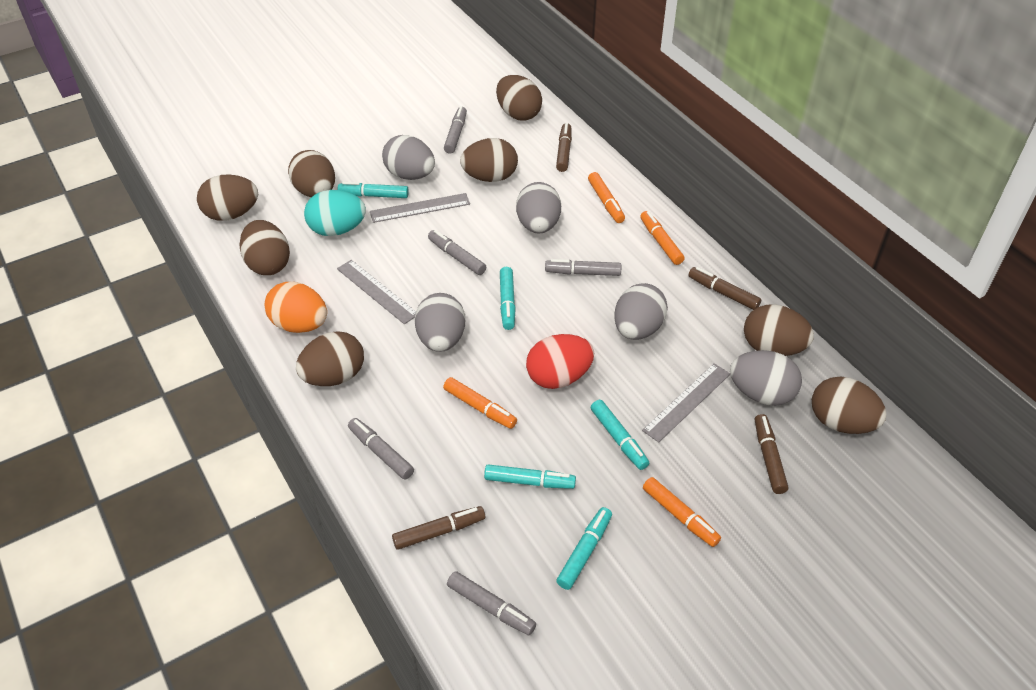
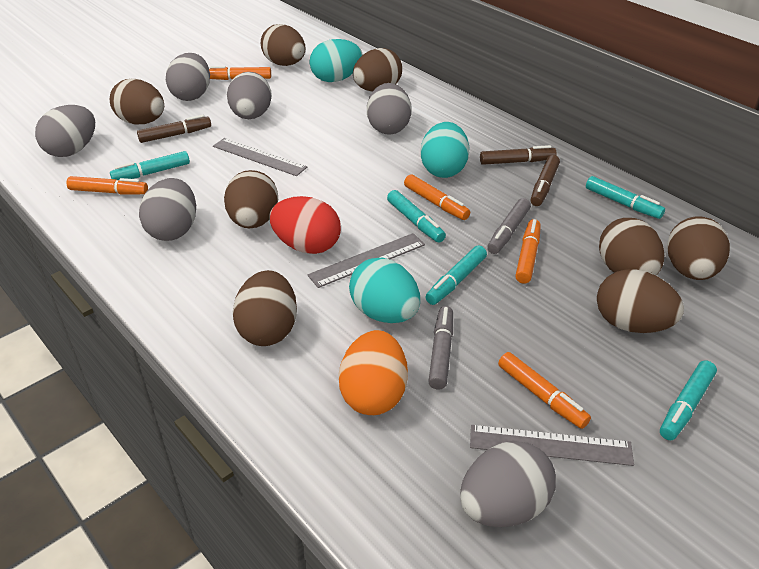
brown marker: [392,506,485,550] [556,123,572,172] [688,267,761,310] [755,414,788,494] = 4 -> [137,115,211,143] [480,145,557,165] [531,155,560,206] = 3
grey egg: [382,135,435,180] [415,293,465,352] [516,182,561,234] [614,283,668,340] [730,350,802,406] = 5 -> [35,105,95,157] [139,178,196,241] [166,53,210,101] [227,72,272,119] [367,83,412,135] [460,441,556,527] = 6
grey marker: [348,418,414,479] [428,230,486,275] [444,107,467,154] [447,571,536,635] [545,259,621,276] = 5 -> [428,306,453,389] [487,198,531,254] = 2
orange marker: [443,377,517,429] [588,172,625,223] [640,211,685,265] [643,477,721,547] = 4 -> [67,176,148,195] [209,66,271,80] [404,174,470,220] [498,352,591,429] [515,219,541,284] = 5
turquoise egg: [304,190,366,236] = 1 -> [309,39,363,82] [349,258,420,323] [420,122,470,178] = 3

